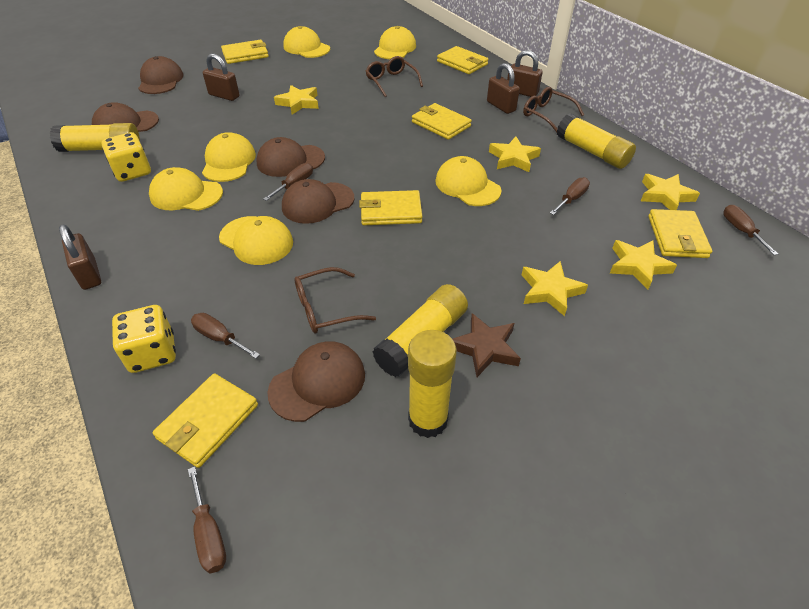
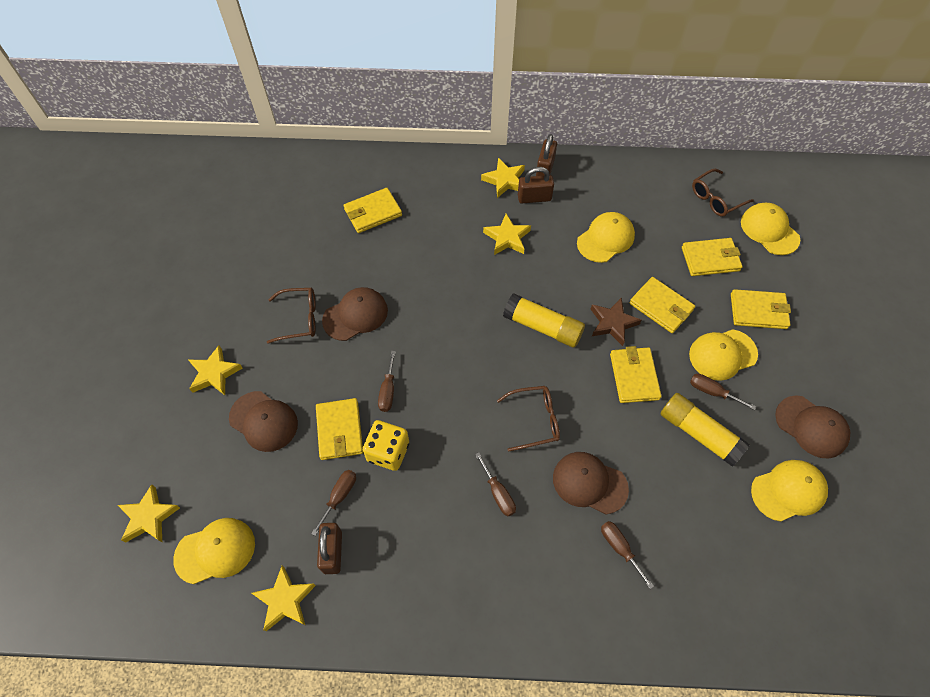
brown cap: [92,102,159,132] [138,56,184,94] [256,137,325,177] [267,341,365,422] [282,179,354,224] = 5 -> [229,391,298,452] [322,287,388,341] [553,452,629,514] [775,395,850,459] = 4
brown padlock: [59,224,101,290] [203,54,240,101] [487,63,520,114] [507,50,543,97] = 4 -> [317,523,342,574] [518,167,554,203] [536,134,557,176] = 3
yellow cap: [149,167,223,211] [202,132,256,182] [219,216,293,265] [283,26,330,58] [374,26,416,59] [435,156,501,206] = 6 -> [173,518,255,584] [577,212,635,263] [689,329,758,381] [741,203,800,255] [751,460,828,522] = 5
yellow dice: [102,132,151,182] [112,305,176,373] = 2 -> [363,420,409,471] = 1
yellow glue stick: [50,123,140,152] [372,284,468,377] [408,330,457,438] [557,113,636,169] = 4 -> [503,294,585,348] [661,393,750,467] = 2

